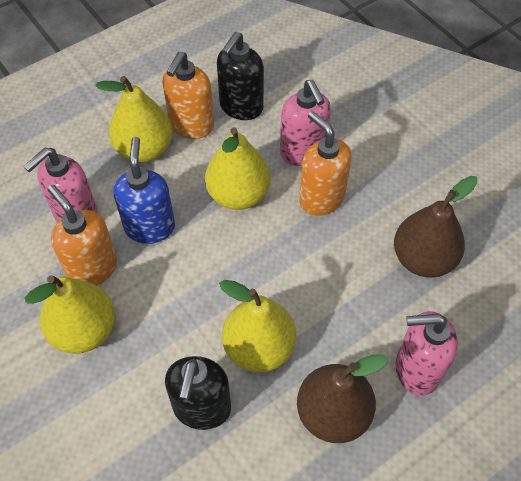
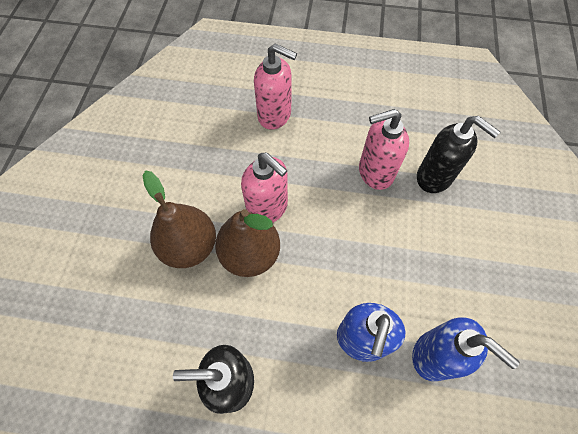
blue soap dispenser: [113,137,175,244] = 1 -> [337,303,405,362] [412,317,520,381] = 2
orange soap dispenser: [47,185,117,286] [163,52,214,139] [299,111,352,215] = 3 -> none = 0
yellow pear: [25,275,115,354] [95,76,173,162] [205,127,271,210] [219,280,297,372] = 4 -> none = 0

